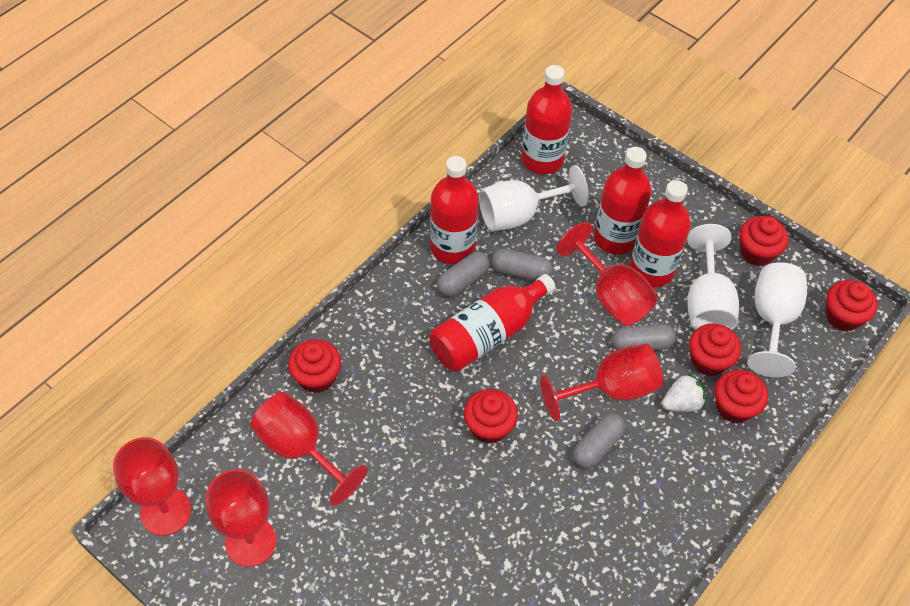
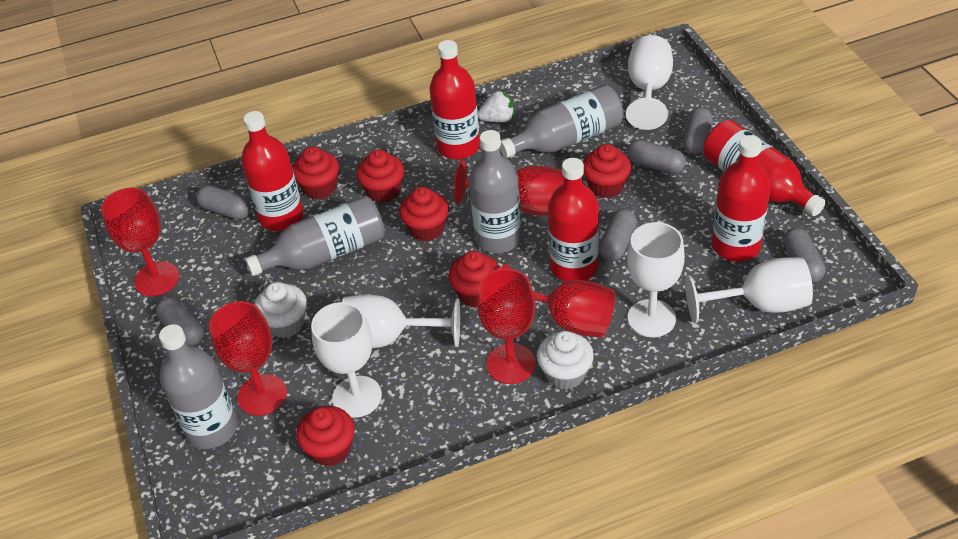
grey bottle: none = 0 -> [159,324,238,449] [245,195,385,276] [469,130,522,253] [500,84,624,158] = 4
grey capsule: [437,251,490,297] [491,249,553,281] [573,413,626,469] [612,324,676,351] = 4 -> [156,297,204,346] [196,185,251,220] [599,209,637,261] [627,140,686,174] [683,107,713,155] [783,228,825,283] = 6
white cupcake: none = 0 -> [254,282,307,338] [537,331,594,390] = 2
white goblet: [479,165,589,231] [687,224,739,330] [747,262,807,377] = 3 -> [311,302,382,418] [342,295,460,348] [626,35,673,130] [627,222,685,337] [685,257,813,323] = 5

